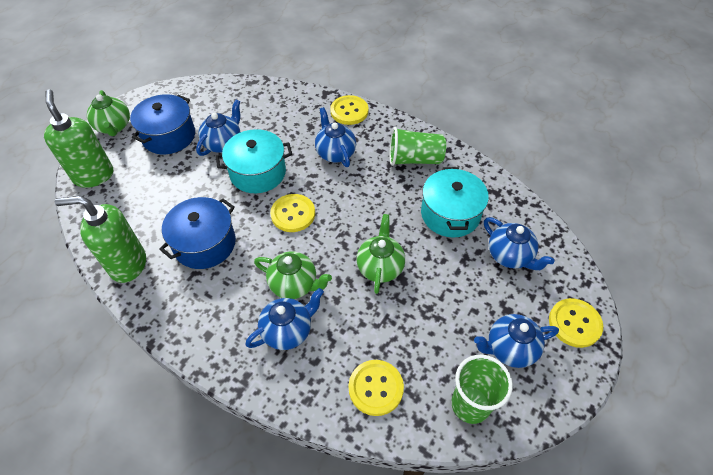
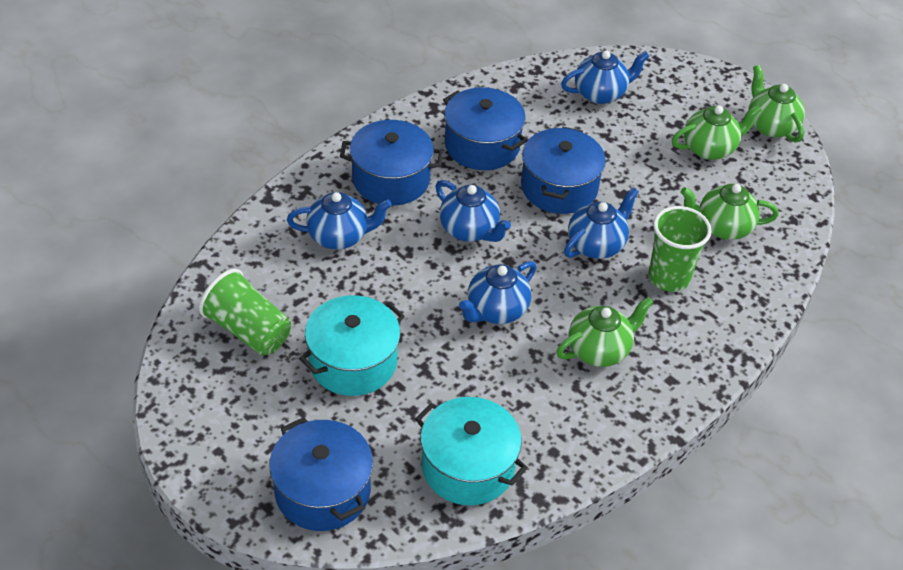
blue pot: [130,94,195,154] [159,197,236,269] = 2 -> [269,417,373,531] [340,120,443,206] [443,87,527,170] [521,127,606,214] = 4
green soap dispenser: [44,89,113,188] [55,196,146,283] = 2 -> none = 0
green teapot: [87,90,130,136] [254,252,332,299] [357,214,405,294] = 3 -> [556,297,653,367] [672,104,762,160] [680,184,779,240] [748,65,805,142] = 4
yellow button: [270,194,315,232] [330,95,369,125] [349,360,404,416] [549,298,603,348] = 4 -> none = 0

